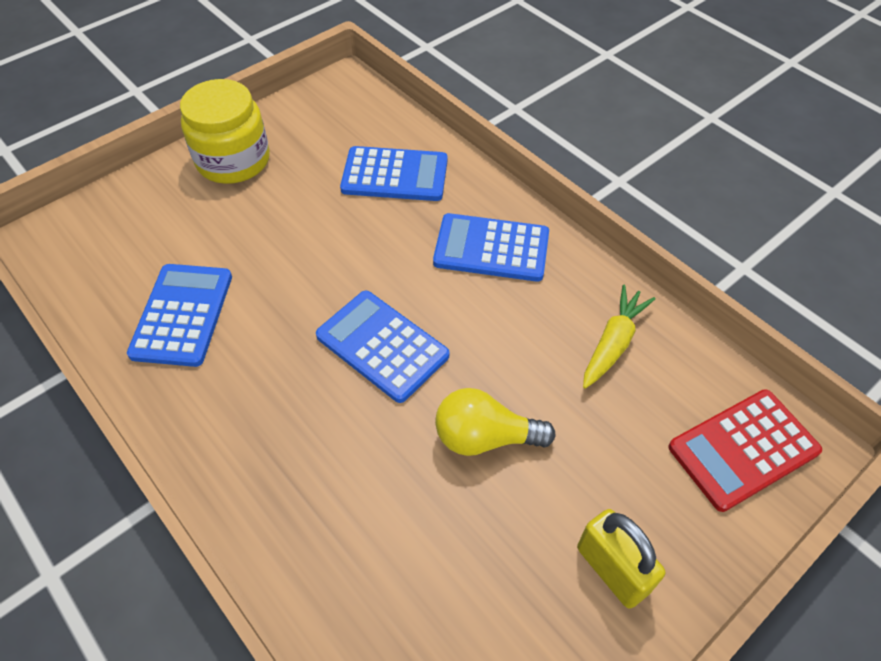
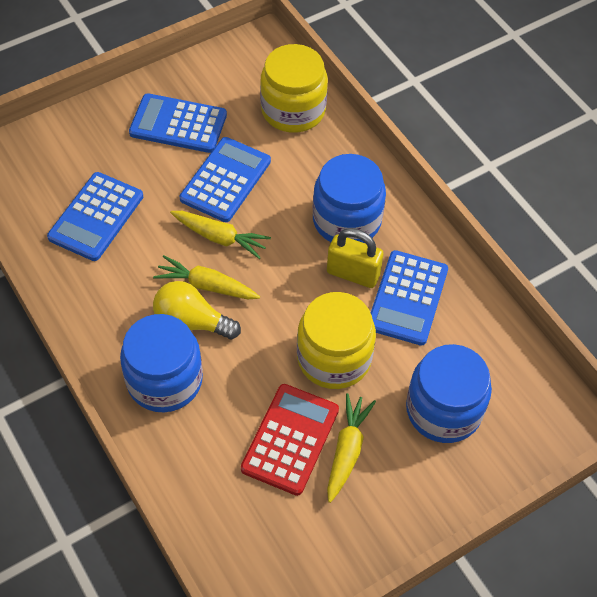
blue jar: none = 0 -> [120,314,203,412] [313,154,386,243] [406,344,492,443] = 3
yellow carrot: [583,284,655,389] = 1 -> [153,255,260,299] [170,211,271,259] [327,393,376,503] = 3
yellow jar: [180,79,270,184] = 1 -> [260,44,328,133] [297,292,376,389] = 2

